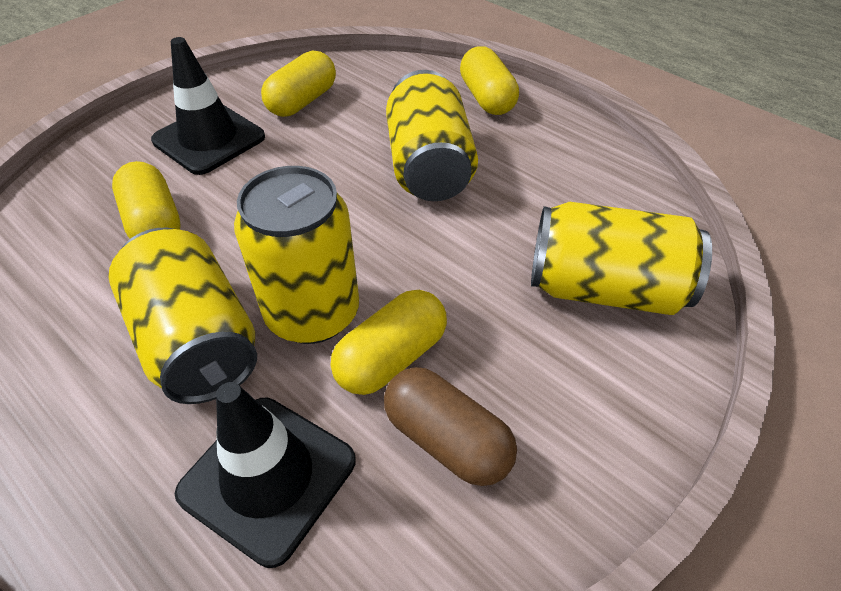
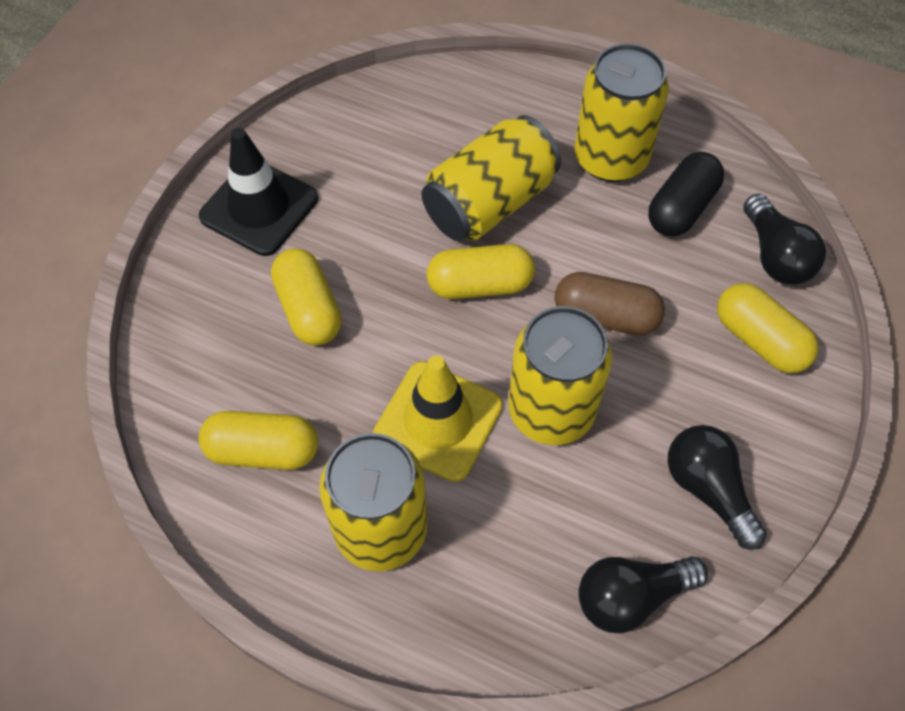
black capsule: none = 0 -> [648,152,724,236] = 1
black light bulb: none = 0 -> [578,556,708,633] [667,425,767,550] [743,194,826,285] = 3
black traffic cone: [151,37,265,175] [175,382,356,568] = 2 -> [199,128,318,256] = 1
yellow traffic cone: none = 0 -> [373,355,503,482] = 1

